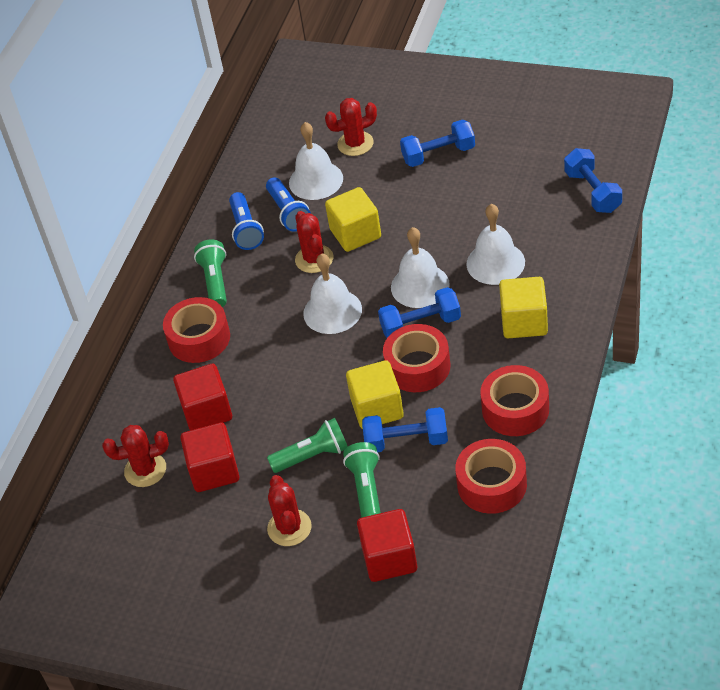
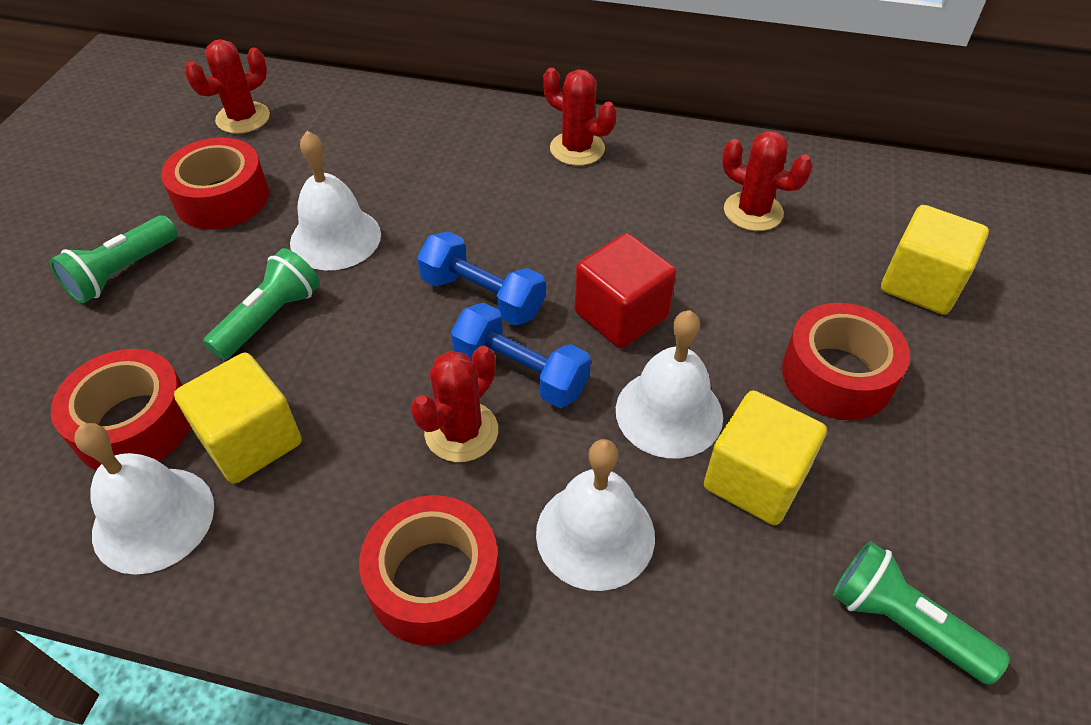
blue dumbbell: [362,407,448,452] [378,287,461,338] [400,120,475,167] [564,148,622,213] = 4 -> [417,231,545,326] [451,303,591,408] = 2
blue flashlight: [229,192,264,250] [266,177,311,232] = 2 -> none = 0
red cube: [173,364,232,431] [180,422,240,492] [357,509,417,582] = 3 -> [574,233,676,348] = 1

